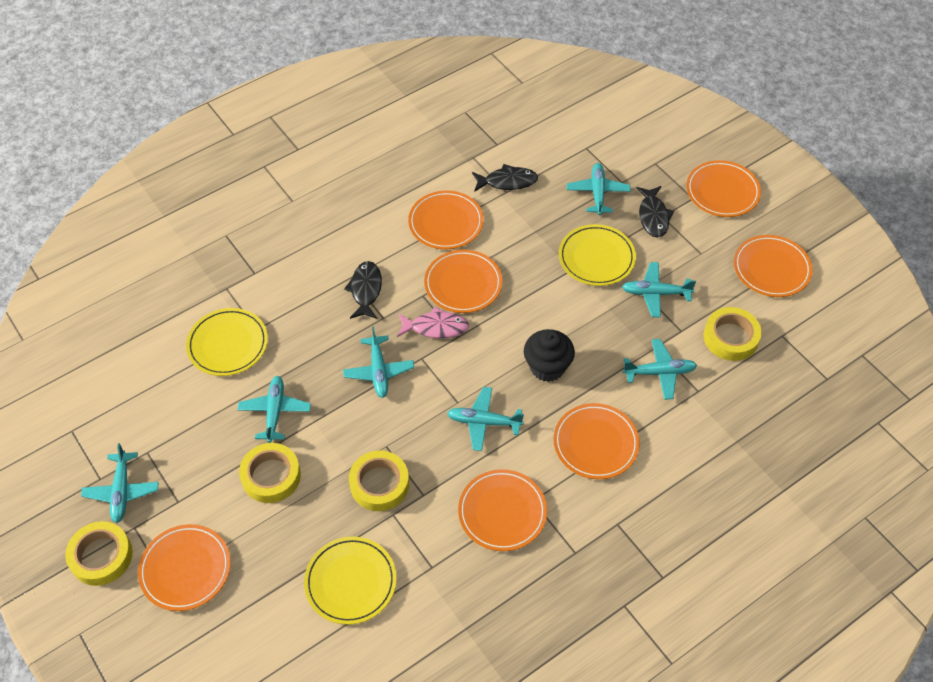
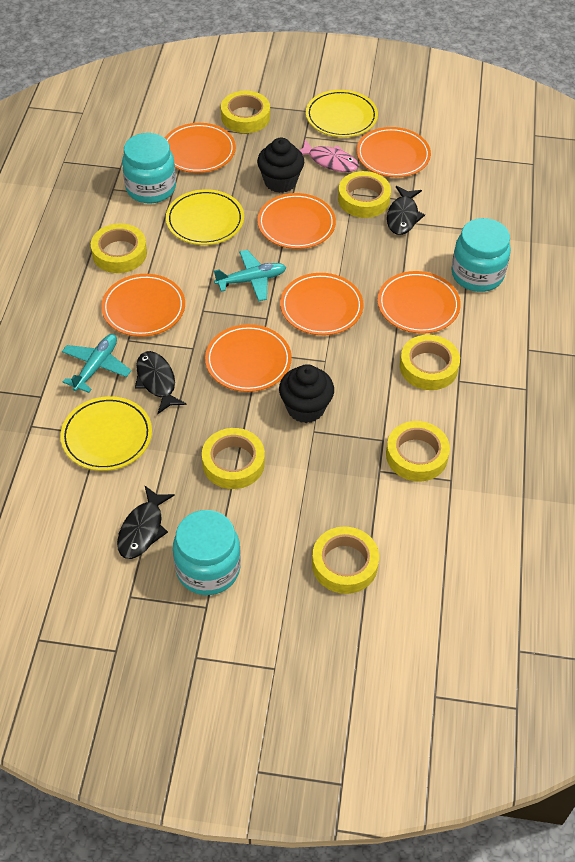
black cupcake: [524,329,575,382] = 1 -> [257,138,304,193] [279,364,334,423] = 2
turquoise jar: none = 0 -> [122,133,176,203] [173,510,241,595] [451,218,511,292] = 3
turquoise plane: [81,443,159,523] [238,376,311,443] [343,327,414,398] [447,387,524,451] [567,163,631,215] [622,262,696,318] [623,339,697,400] = 7 -> [62,334,131,393] [214,250,286,301] = 2
yellow tape: [65,521,133,586] [239,443,301,503] [349,450,409,511] [703,307,762,361] = 4 -> [91,223,147,273] [202,428,265,489] [221,91,270,133] [312,526,379,594] [338,171,391,218] [386,421,450,482] [400,335,460,390] = 7

